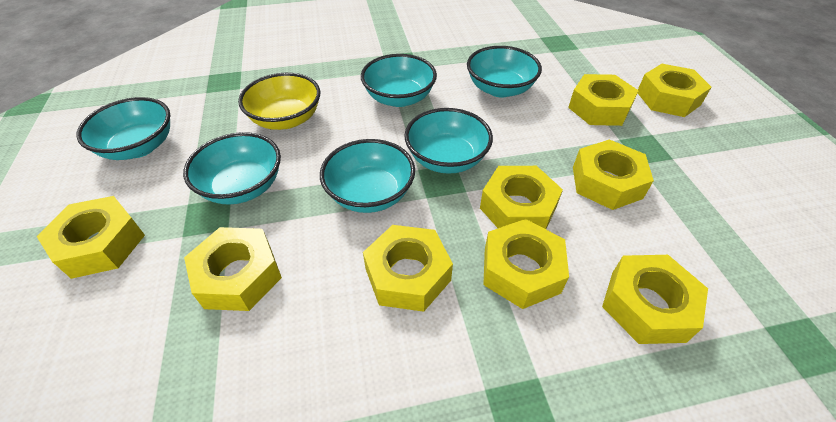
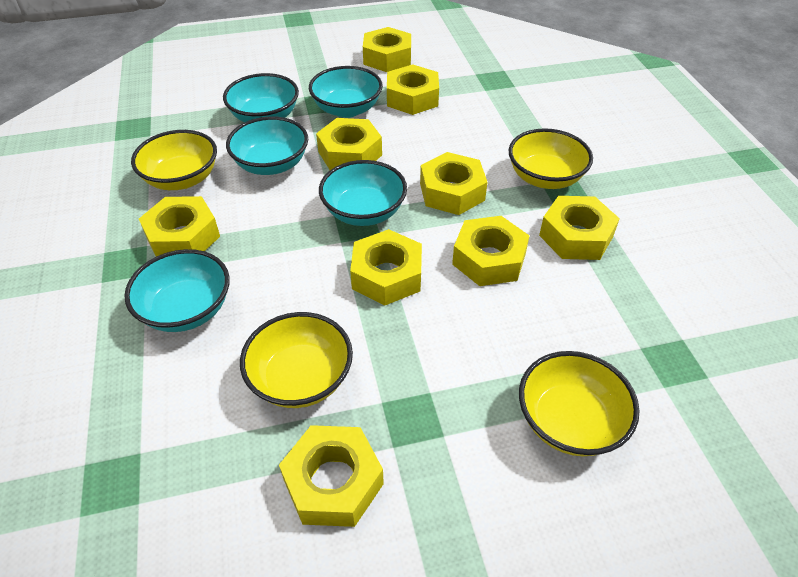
turquoise bowl: [76,97,170,160] [183,132,281,205] [320,139,415,213] [361,54,437,107] [404,108,493,174] [467,46,542,98] = 6 -> [124,249,230,332] [223,73,299,122] [226,116,308,175] [309,66,383,118] [319,160,407,226] = 5
yellow bowl: [238,73,320,130] = 1 -> [131,130,217,190] [240,312,353,408] [509,128,593,189] [519,351,640,456] = 4

